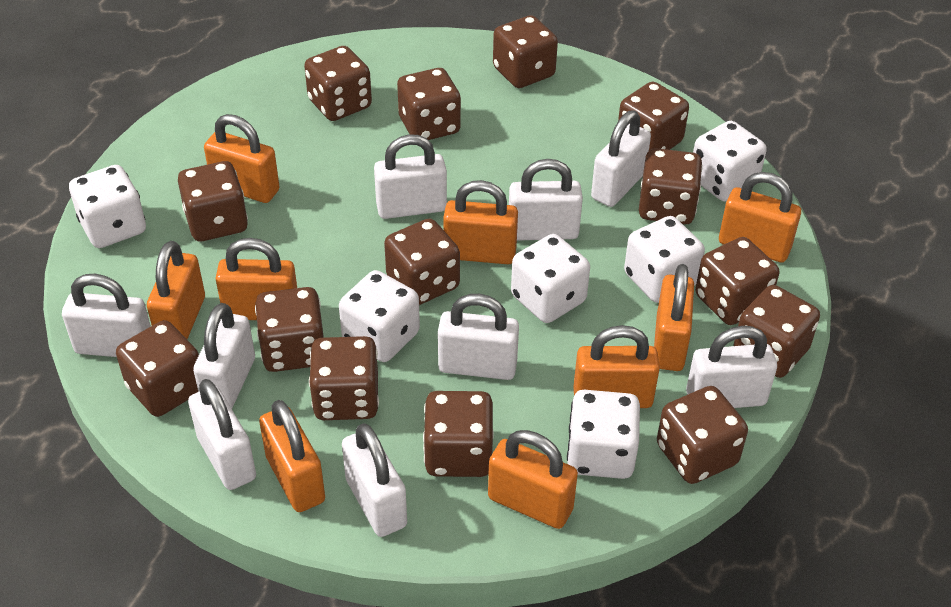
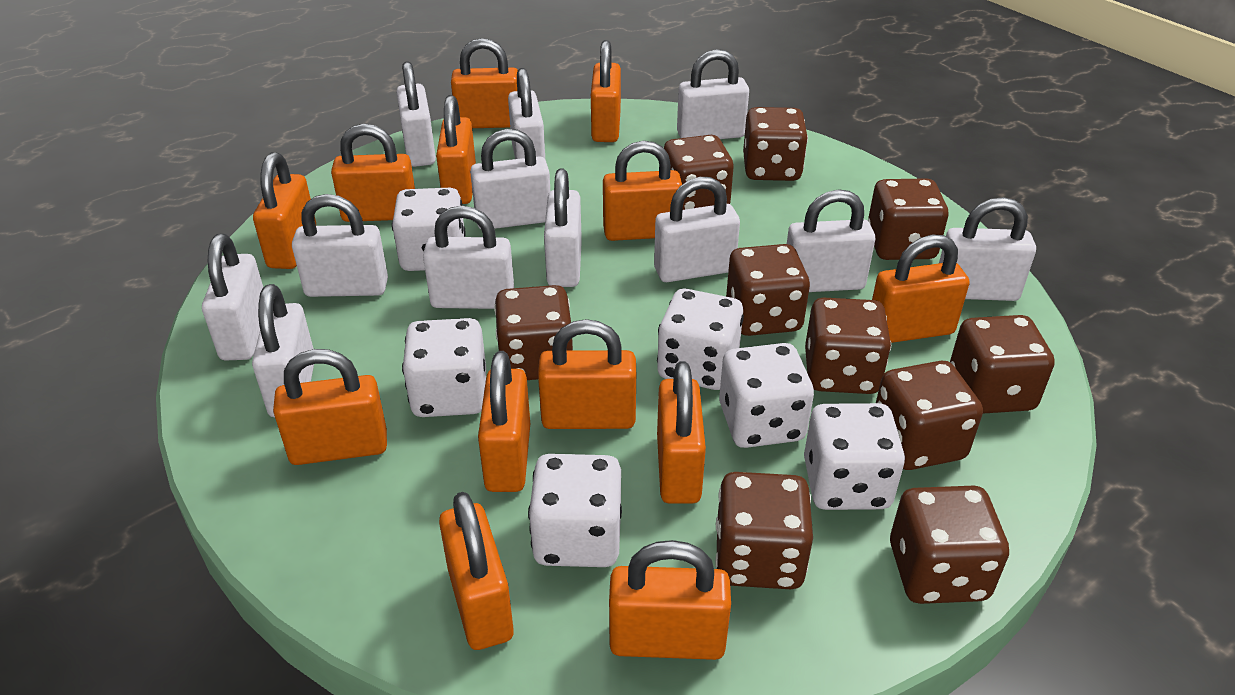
brown dice: [116,320,199,417] [178,161,248,241] [255,287,324,372] [304,46,372,121] [309,336,379,420] [384,218,460,305] [397,68,461,140] [423,391,494,477] [493,15,558,88] [618,82,689,150] [639,148,703,225] [657,386,748,484] [695,237,779,325] [733,285,820,378] = 14 -> [494,285,573,380] [664,135,734,210] [715,472,813,589] [726,244,810,336] [743,107,808,181] [805,298,891,394] [868,178,948,260] [876,361,983,470] [890,486,1009,604] [950,315,1055,414] = 10
orange padlock: [147,241,205,339] [204,114,280,203] [215,238,297,320] [259,400,325,512] [443,180,518,264] [488,430,578,529] [573,325,660,408] [654,264,694,371] [719,172,801,263] = 9 -> [253,152,316,269] [273,349,387,465] [331,124,415,222] [436,95,476,204] [439,492,514,650] [451,38,518,128] [478,351,530,492] [538,319,636,429] [591,40,621,142] [603,141,682,241] [609,540,731,660] [657,361,706,504] [872,235,970,343] = 13
white padlock: [62,274,151,357] [188,379,256,490] [193,303,255,409] [342,423,407,537] [374,134,447,219] [438,294,519,380] [509,159,583,241] [591,110,651,207] [686,326,777,408] = 9 -> [202,234,263,361] [252,284,314,417] [292,194,388,297] [397,61,436,167] [423,206,514,309] [470,129,550,229] [508,68,545,159] [544,169,582,287] [654,177,740,282] [677,49,749,139] [787,189,875,292] [939,197,1036,301] = 12

